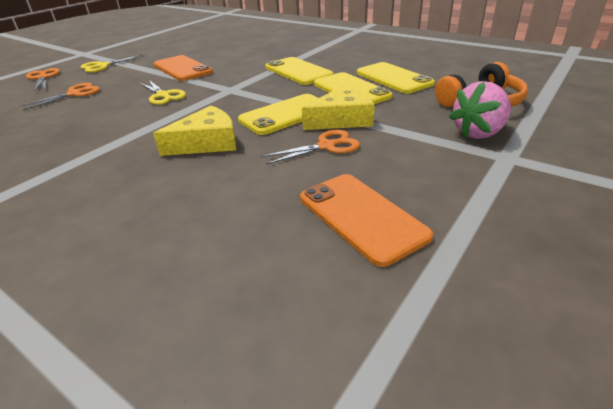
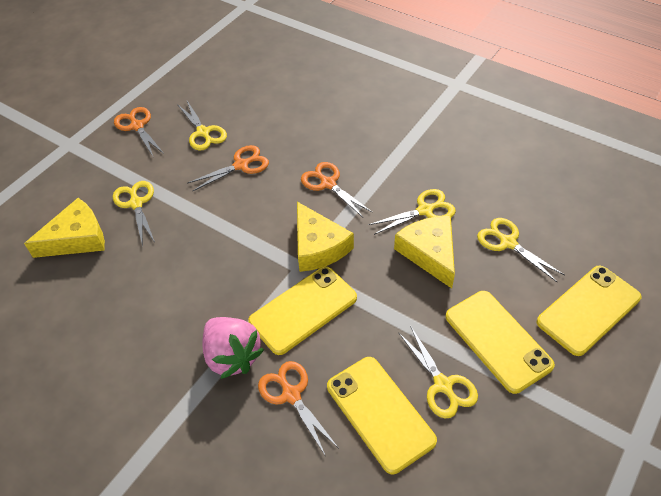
orange headphones: [435,62,528,107] = 1 -> none = 0
orange phone: [153,55,213,81] [300,174,433,267] = 2 -> none = 0
orange scissors: [19,83,100,110] [26,68,60,91] [261,130,360,165] = 3 -> [114,107,164,158] [188,145,269,192] [258,361,338,455] [301,162,373,218] = 4
yellow cheese: [153,106,236,156] [302,85,375,130] = 2 -> [24,198,105,258] [297,202,354,272] [394,216,455,288] = 3
yellow scissors: [81,55,145,73] [140,79,186,105] = 2 -> [113,181,155,247] [177,101,227,151] [369,189,456,235] [398,326,478,419] [477,218,565,282] = 5

